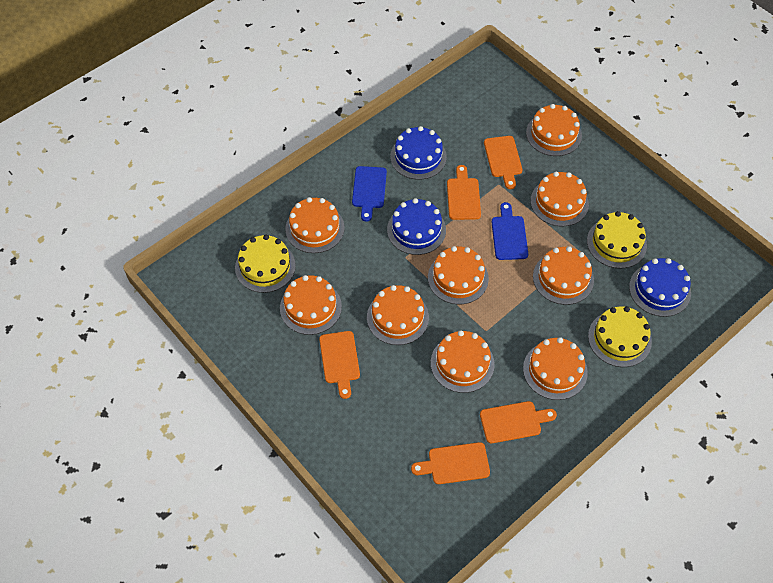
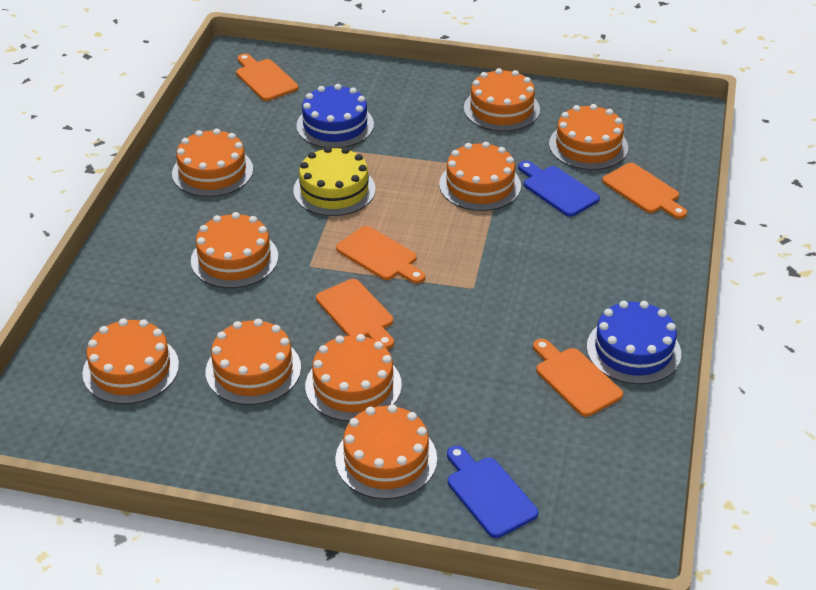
blue cake: [387,198,446,255] [390,126,447,180] [629,258,691,317] = 3 -> [296,84,374,148] [587,301,681,384] = 2
yellow cake: [235,235,296,293] [587,211,647,269] [588,306,652,367] = 3 -> [293,146,376,216] = 1

